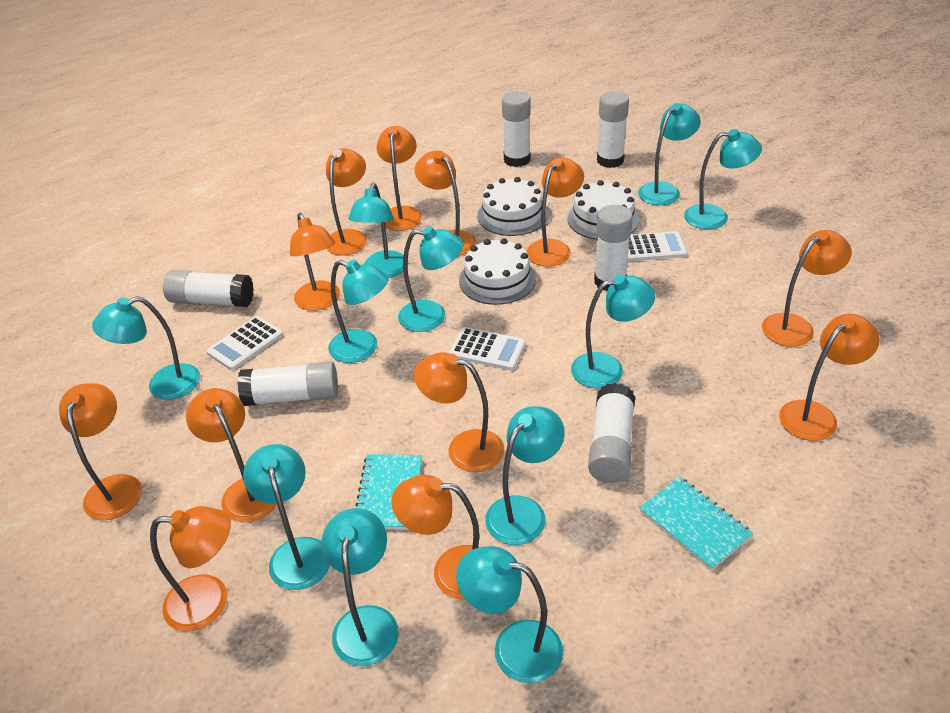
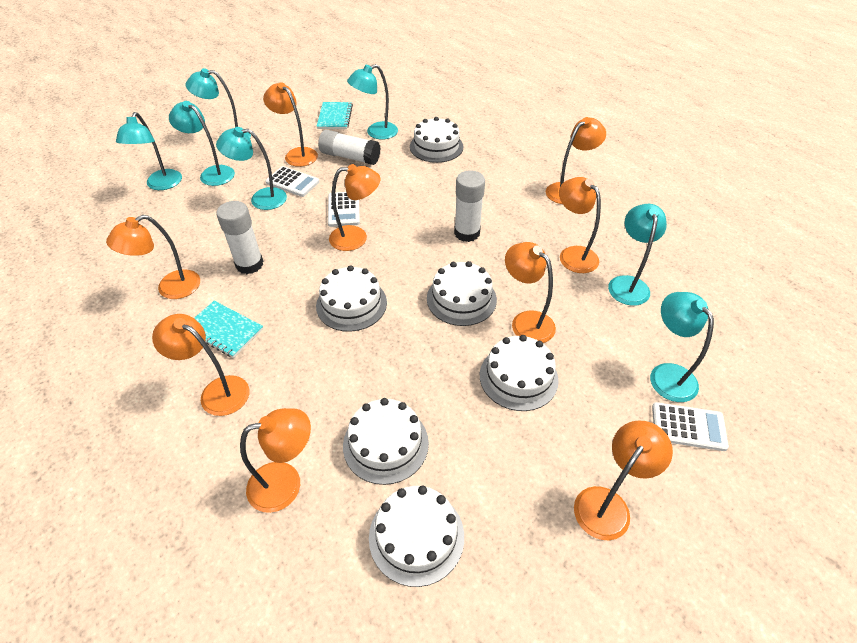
orange lamp: [59,383,142,520] [150,506,231,631] [186,388,277,522] [290,213,340,311] [326,148,367,255] [376,126,422,231] [391,475,479,600] [414,352,504,472] [415,151,476,256] [526,157,584,267] [762,230,852,347] [779,314,880,441] = 12 -> [106,215,200,299] [152,314,250,416] [240,408,311,513] [263,82,318,167] [329,164,380,251] [505,242,556,343] [546,117,606,204] [559,177,601,273] [574,420,673,540] = 9
turquoise lamp: [92,296,200,400] [243,444,330,590] [321,508,399,667] [328,260,389,363] [349,183,404,278] [398,226,463,332] [456,546,563,683] [485,406,565,545] [571,275,655,389] [638,103,701,205] [684,129,762,229] = 11 -> [116,112,182,190] [169,101,235,186] [185,68,251,138] [216,127,287,210] [347,64,398,140] [608,204,667,306] [650,292,714,402] = 7
white cake: [459,238,536,305] [477,177,548,236] [567,180,639,240] = 3 -> [316,265,387,332] [343,398,429,485] [369,486,464,587] [410,117,464,163] [427,261,497,326] [480,335,559,411] = 6
white glue stick: [163,270,254,307] [238,361,338,406] [502,91,531,167] [588,383,635,483] [594,205,633,291] [597,91,629,168] = 6 -> [216,201,263,274] [318,130,381,165] [454,170,485,242] = 3

